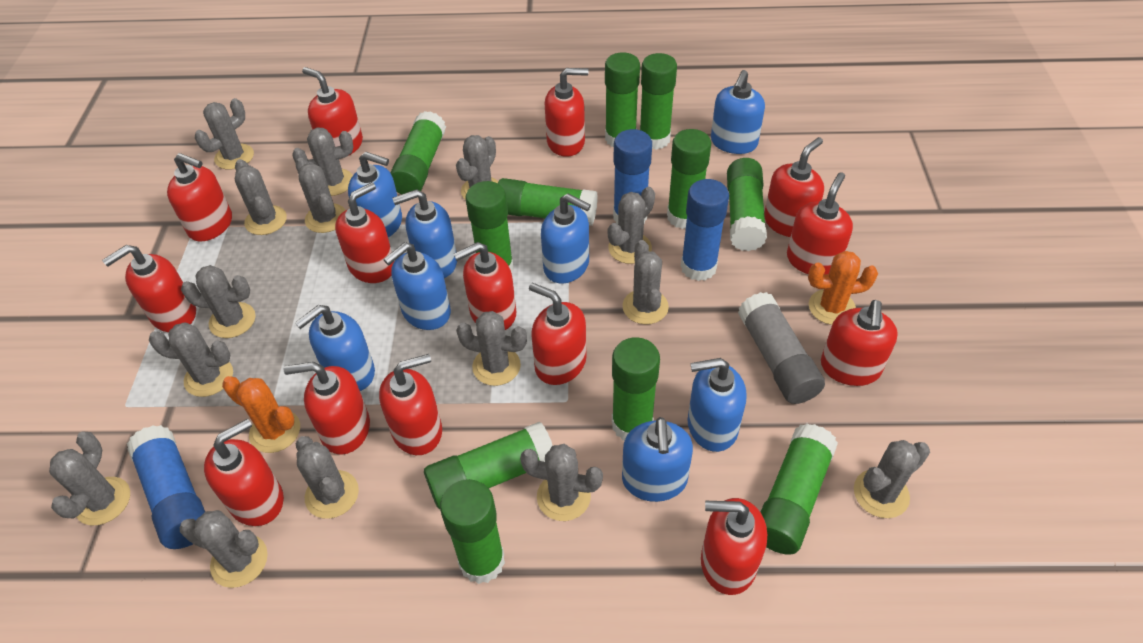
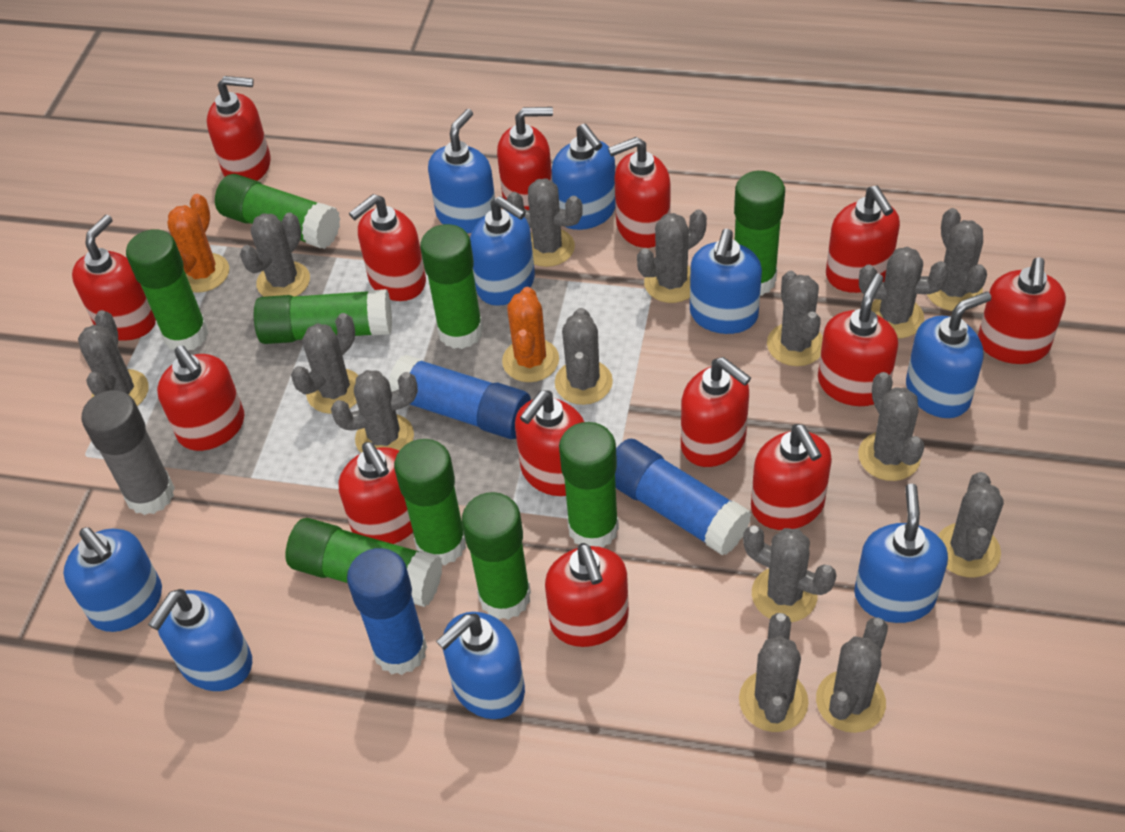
blue soap dispenser: [295,305,375,391] [348,152,402,237] [383,242,451,330] [392,189,457,278] [541,194,591,284] [622,417,693,502] [688,358,747,452] [711,70,765,154] = 8 -> [63,527,162,632] [148,589,252,691] [428,109,495,233] [436,612,525,719] [470,196,535,306] [551,124,616,230] [690,229,762,334] [854,484,948,623] [906,292,991,418] = 9
green glue stick: [390,111,446,195] [424,422,553,509] [440,479,505,584] [466,181,514,272] [498,178,598,226] [605,52,640,147] [612,337,660,440] [640,53,677,150] [667,129,711,229] [727,158,767,251] [761,423,838,555] = 11 -> [126,229,209,351] [215,174,341,249] [254,289,392,344] [285,518,443,607] [394,439,466,565] [420,224,483,349] [462,492,531,620] [559,422,619,548] [734,171,785,296] = 9

